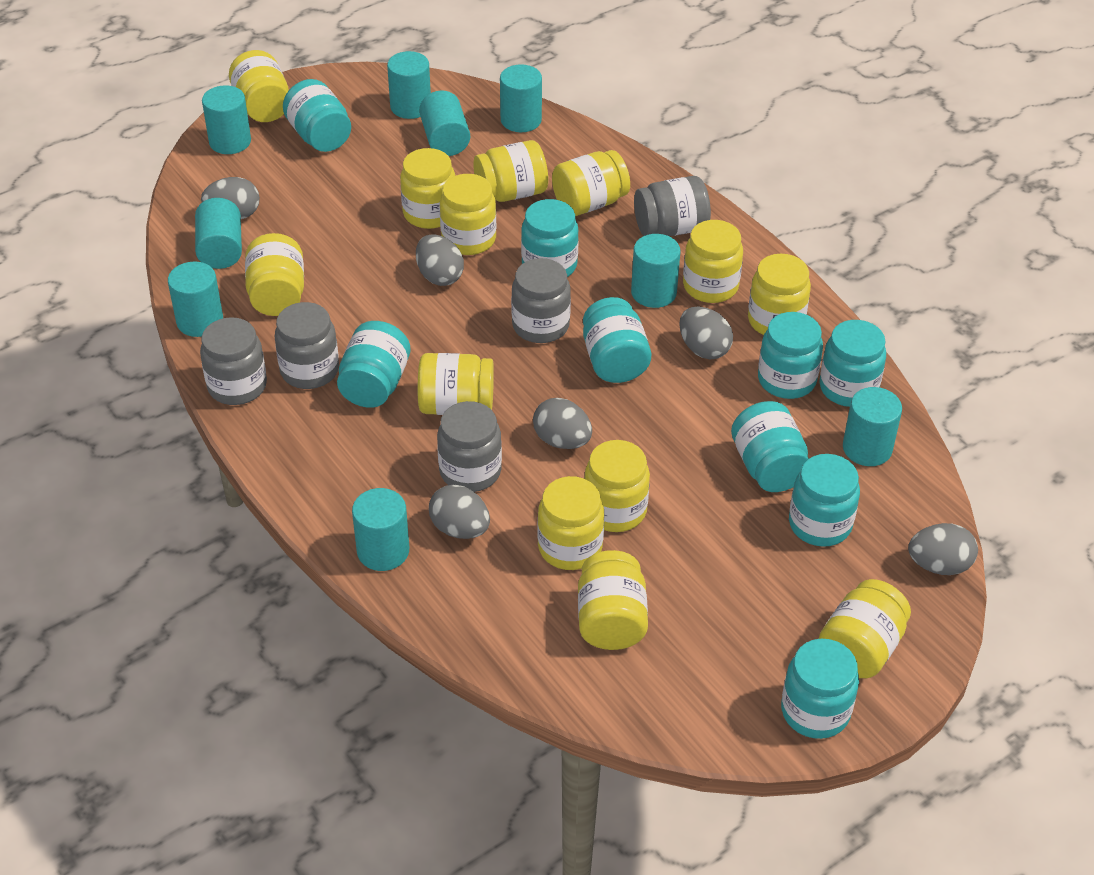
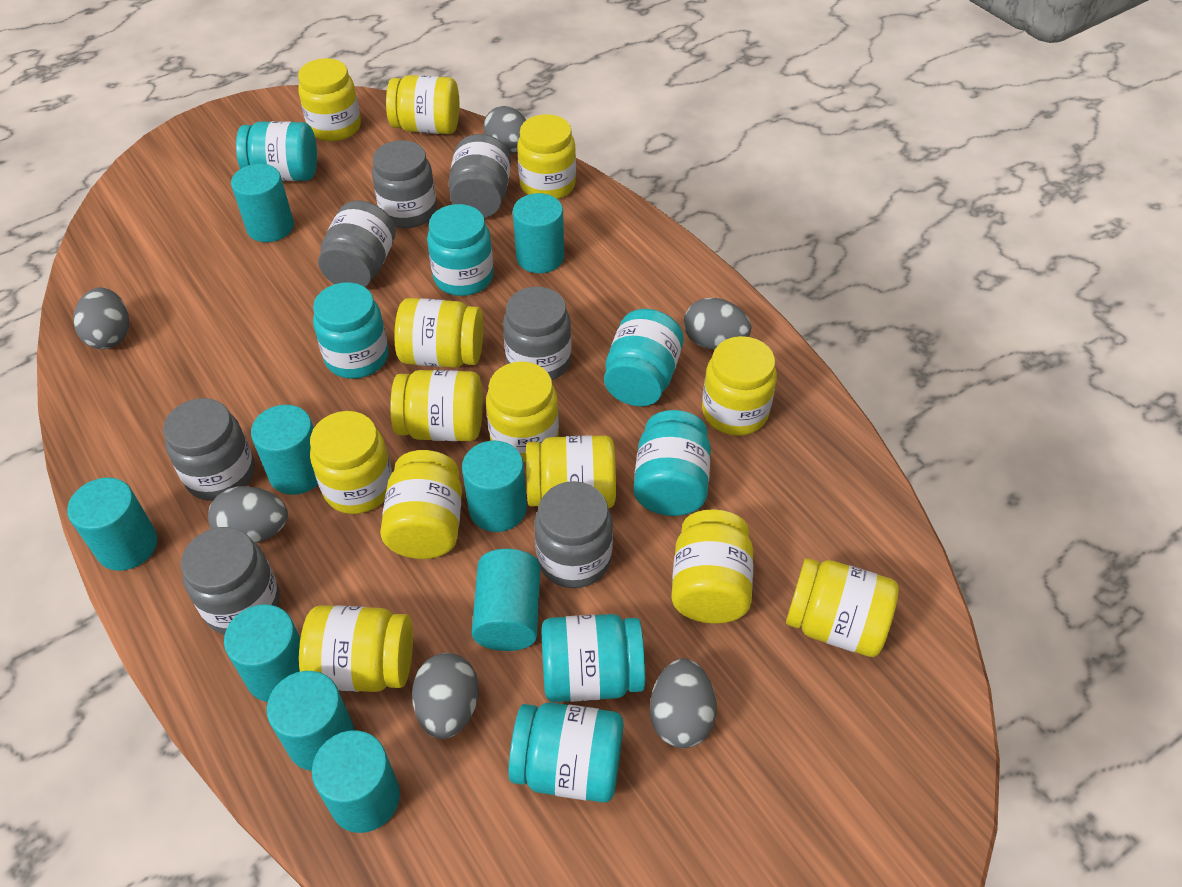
grey jar: [200,317,267,405] [275,302,339,389] [437,401,502,492] [511,258,571,343] [634,176,711,236] = 5 -> [163,398,255,501] [181,527,280,635] [318,200,396,287] [372,140,437,228] [448,134,511,218] [503,286,572,380] [534,481,613,588] = 7
turquoise jar: [283,79,351,152] [337,321,410,408] [521,199,579,277] [583,297,651,383] [731,401,809,492] [758,312,823,399] [781,639,859,739] [789,454,860,547] [820,320,886,407] = 9 -> [236,121,317,181] [313,282,389,379] [427,204,494,296] [509,702,623,802] [541,614,645,702] [604,309,684,406] [633,410,711,516] = 7

